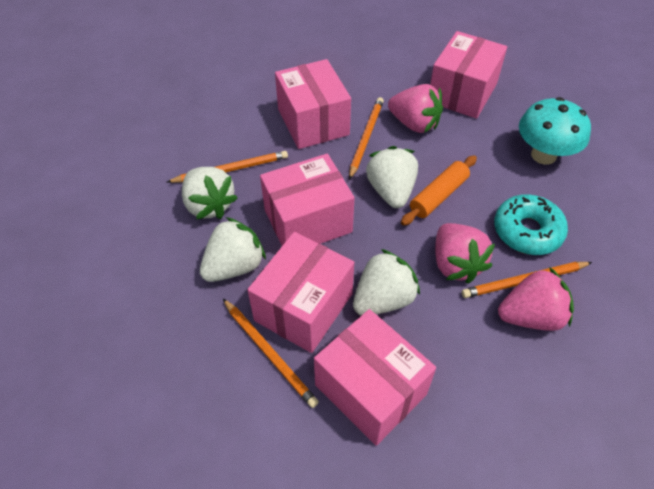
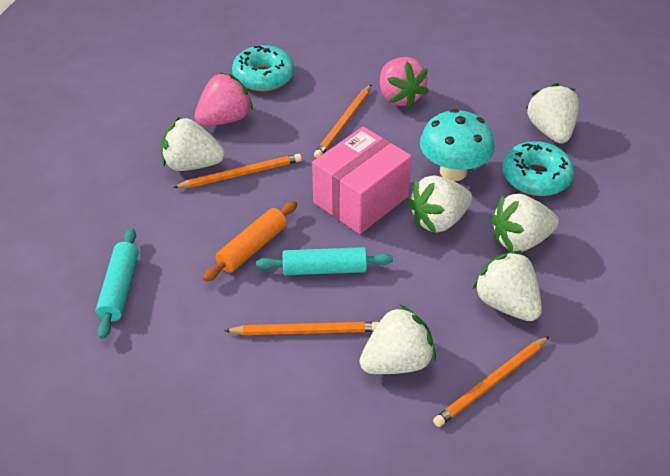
pink box: [247,232,354,353] [260,154,354,246] [275,59,351,149] [314,309,436,446] [430,31,507,119] = 5 -> [312,126,412,234] = 1
pink strawberry: [388,84,443,133] [435,223,495,283] [498,267,574,331] = 3 -> [194,72,253,126] [380,57,429,109] = 2
turquoise donut: [494,194,568,255] = 1 -> [232,45,294,91] [502,141,574,196] = 2
turquoise rolling pin: none = 0 -> [96,228,139,339] [256,247,393,275] = 2
white strawberry: [182,167,238,220] [200,217,266,282] [353,249,420,315] [366,146,418,208] = 4 -> [161,117,225,171] [359,305,436,374] [408,175,472,233] [472,250,542,321] [491,194,559,252] [526,83,579,144] = 6

